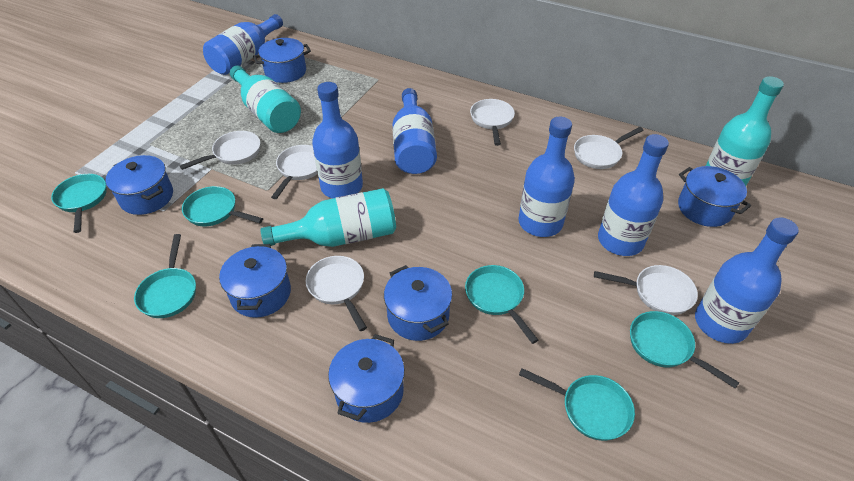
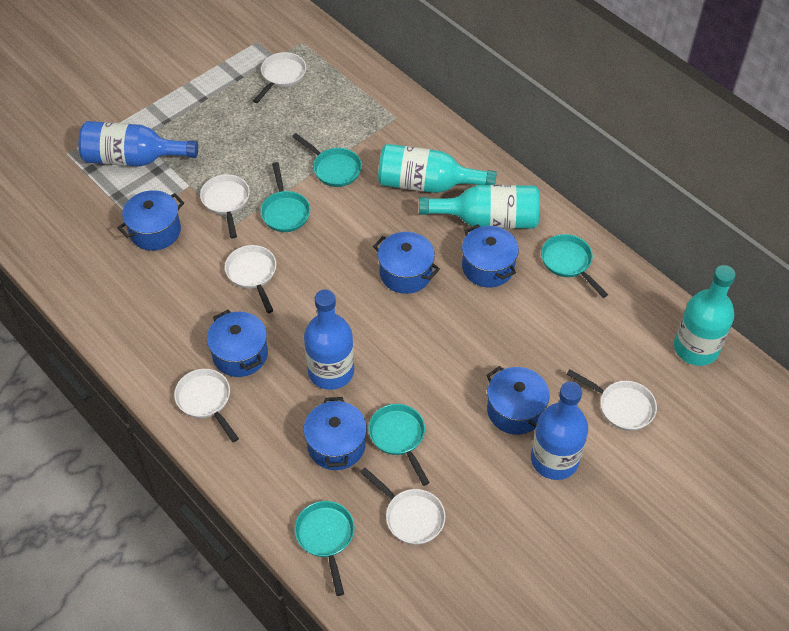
blue bottle: [203,14,283,75] [312,82,363,198] [393,88,437,174] [518,116,575,237] [598,134,669,256] [695,218,799,344] = 6 -> [79,121,198,166] [304,289,354,390] [531,382,588,480] = 3
turquoise pan: [51,174,107,233] [134,234,196,318] [182,186,263,226] [465,265,538,344] [519,368,635,441] [630,311,740,388] = 6 -> [260,162,310,232] [292,133,362,187] [295,501,354,596] [368,404,430,486] [541,234,608,298] = 5

